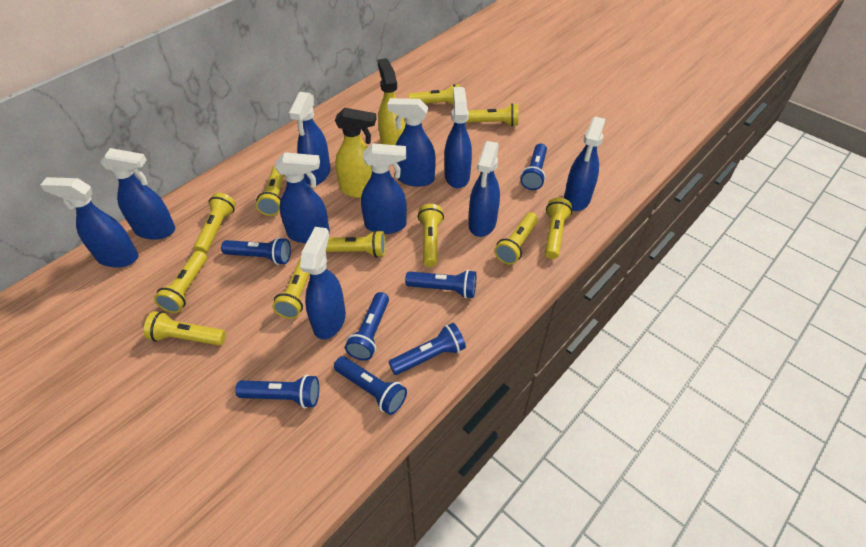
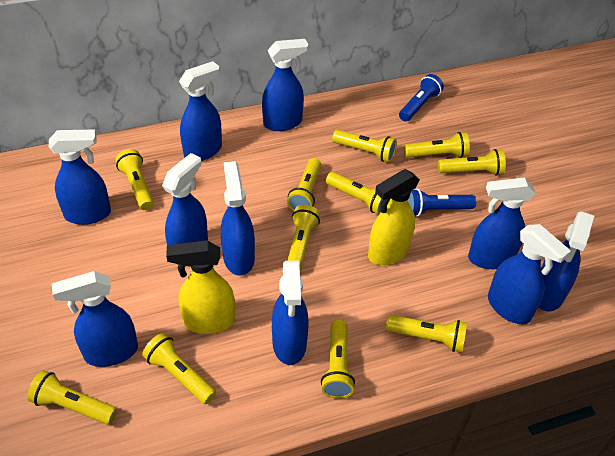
blue flashlight: [221,237,291,265] [235,375,319,408] [334,356,407,415] [345,292,389,361] [389,323,466,375] [405,270,476,299] [521,144,547,190] = 7 -> [399,74,444,122] [408,189,476,217] = 2

